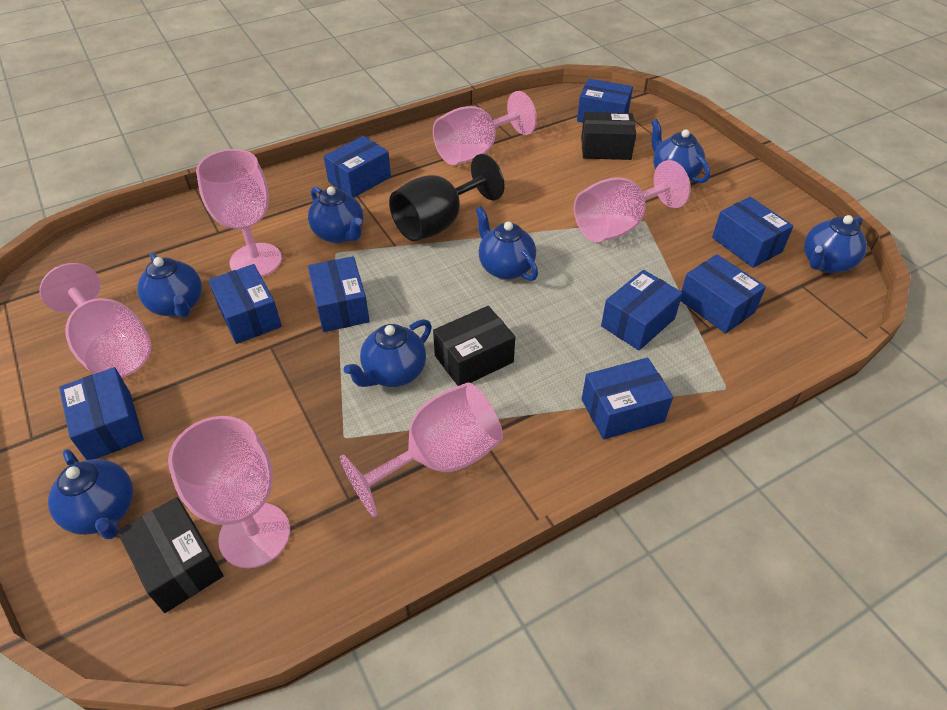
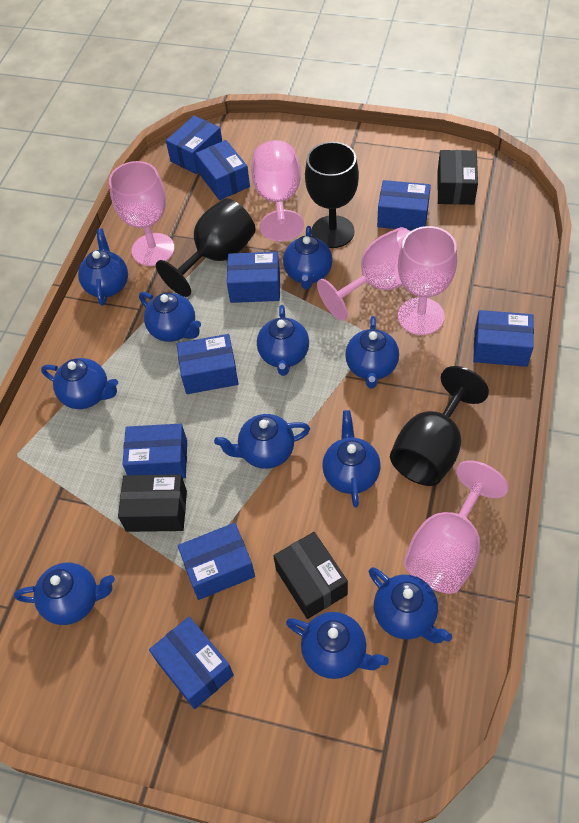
black goblet: [389,154,505,242] = 1 -> [156,198,256,297] [305,142,359,248] [390,366,489,486] = 3
blue teapot: [48,449,133,539] [137,253,202,318] [308,186,363,243] [344,319,432,387] [475,206,538,281] [651,119,710,183] [804,215,867,273] = 7 -> [14,562,115,625] [41,358,118,409] [78,229,128,306] [139,292,201,342] [214,414,310,469] [257,305,309,376] [283,226,333,289] [286,612,389,679] [322,410,380,508] [345,316,399,388] [369,567,452,643] = 11
pink goblet: [40,263,151,378] [168,416,290,568] [196,149,282,277] [340,382,503,517] [433,91,537,165] [574,160,691,242] = 6 -> [109,161,175,266] [251,140,304,241] [317,227,410,321] [398,226,457,335] [404,461,509,594] = 5

